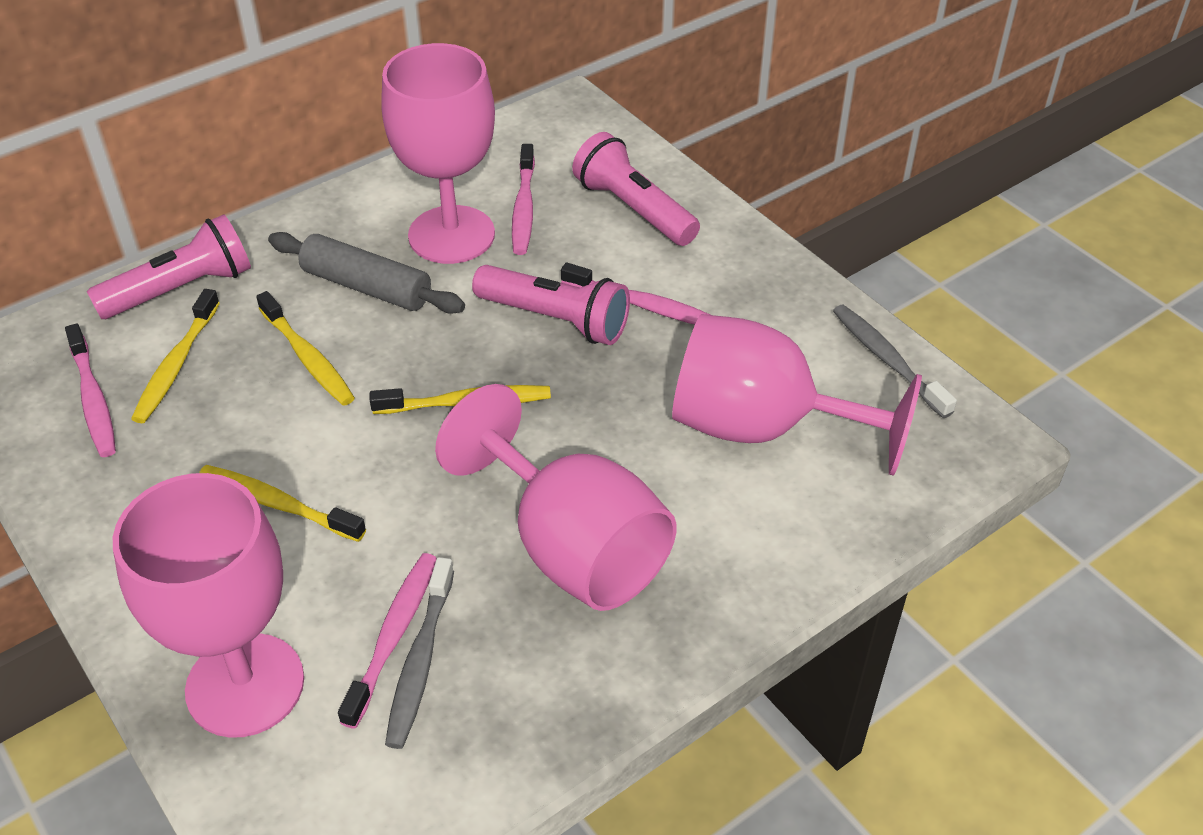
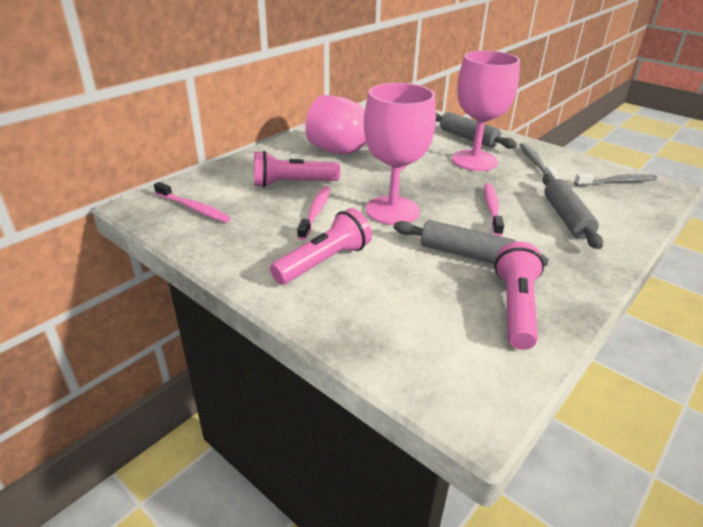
grey rolling pin: [268,232,465,314] = 1 -> [393,220,549,266] [436,112,517,149] [543,174,603,249] = 3
pink goblet: [113,473,304,738] [381,43,495,264] [435,384,676,611] [672,314,922,476] = 4 -> [306,95,407,170] [364,83,436,225] [452,51,520,171] = 3
pink toothbrush: [65,323,116,457] [338,553,437,729] [512,144,535,255] [561,262,710,325] = 4 -> [154,182,231,223] [297,186,331,240] [484,183,504,236] = 3
yellow toothbrush: [131,289,220,423] [199,465,366,542] [256,291,355,406] [370,385,551,414] = 4 -> none = 0

